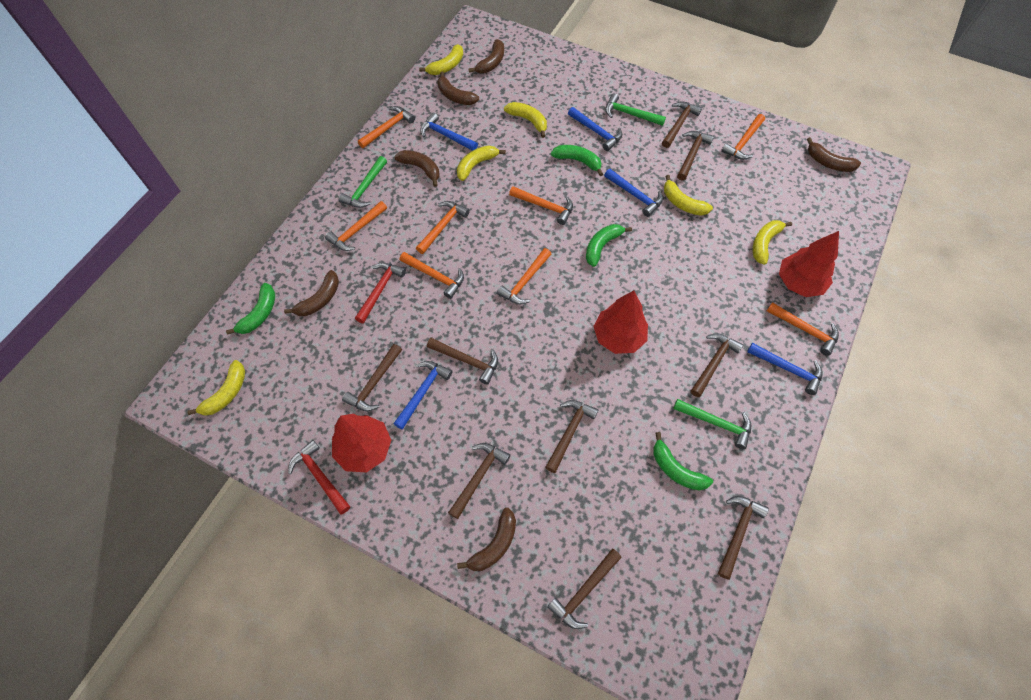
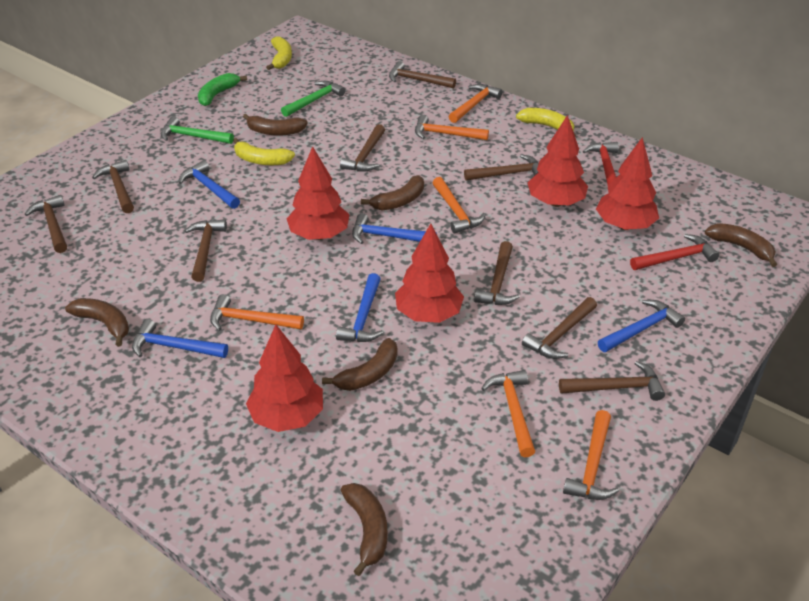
green banana: [226,283,275,335] [551,145,603,176] [586,224,632,267] [653,432,713,491] = 4 -> [198,73,247,106] = 1
green hammer: [338,156,387,208] [605,93,666,126] [673,399,751,449] = 3 -> [161,116,234,144] [281,81,346,117] = 2
orange hammer: [325,201,387,251] [358,106,415,148] [400,252,464,299] [416,201,470,254] [497,248,551,304] [509,186,573,225] [721,114,765,160] [767,302,839,356] = 8 -> [210,294,304,331] [415,115,489,140] [433,177,486,234] [449,84,502,123] [481,370,535,457] [563,410,619,500] = 6
red tree: [332,414,391,472] [593,291,648,354] [779,231,839,297] = 3 -> [246,324,323,432] [287,146,350,240] [395,224,464,323] [527,115,588,207] [596,137,659,230] = 5
yellow banana: [188,360,245,416] [419,44,463,75] [457,145,506,181] [504,102,547,138] [664,175,713,216] [753,220,792,265] = 6 -> [233,138,295,165] [266,36,292,70] [516,108,576,137] = 3

